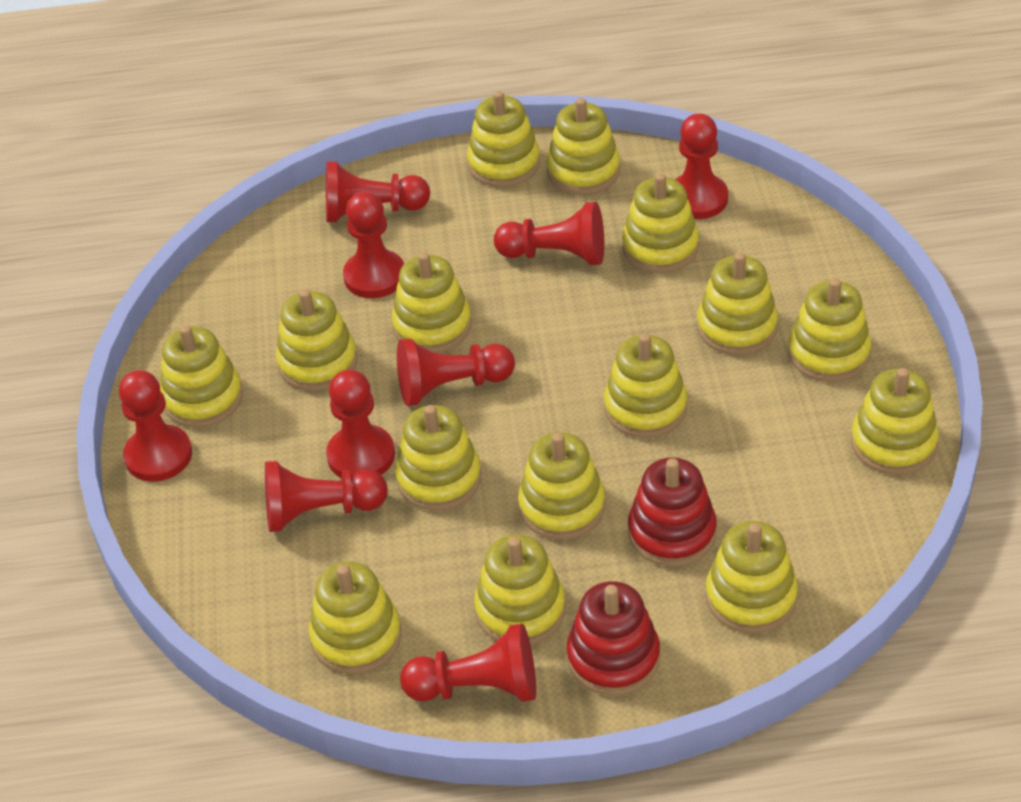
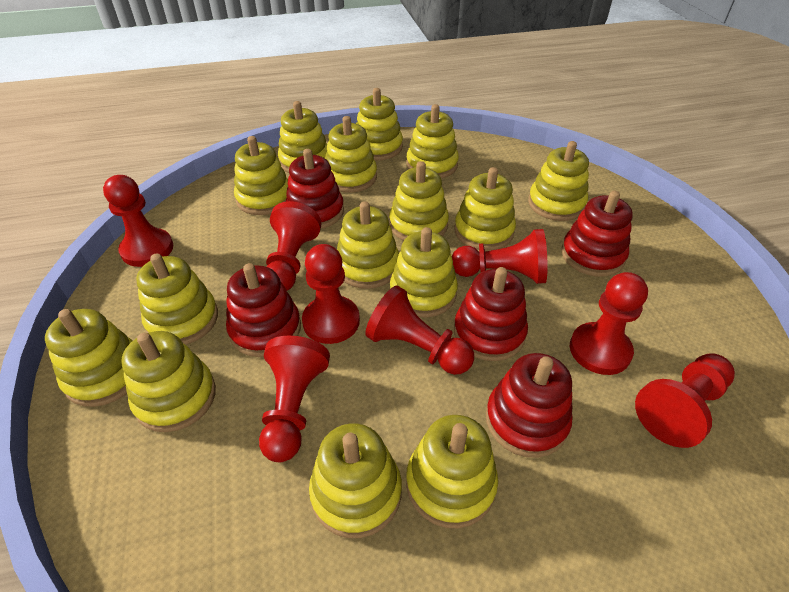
red pawn: [119,370,192,482] [265,461,388,532] [326,161,430,222] [326,369,395,478] [343,191,404,298] [397,339,515,406] [400,623,536,702] [494,202,604,265] [675,113,728,219] = 9 -> [103,175,173,267] [259,336,330,462] [266,201,322,291] [302,244,360,344] [365,285,474,375] [452,229,547,284] [570,272,648,375] [635,353,735,448] = 8
red stacking toy: [567,581,660,696] [628,458,717,567] = 2 -> [226,263,301,357] [286,149,344,229] [454,267,528,361] [486,353,572,458] [561,191,633,277] = 5

